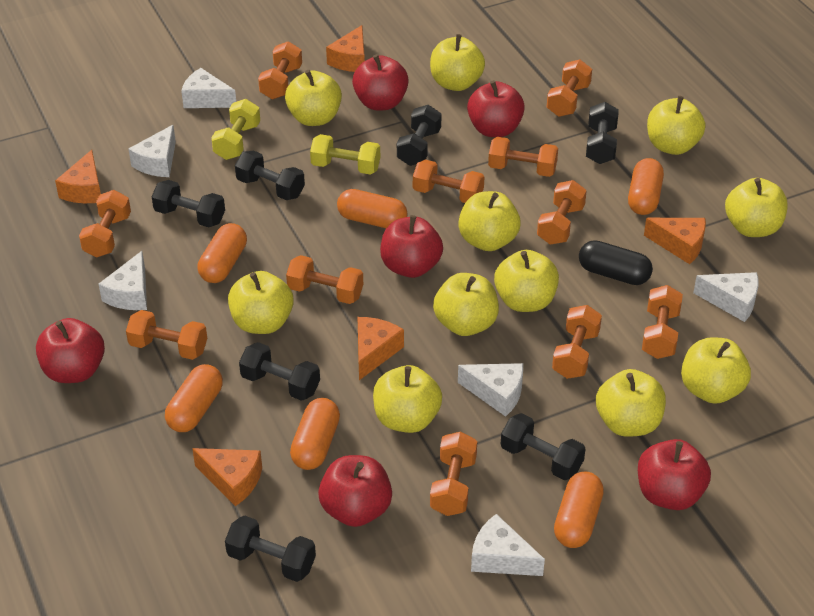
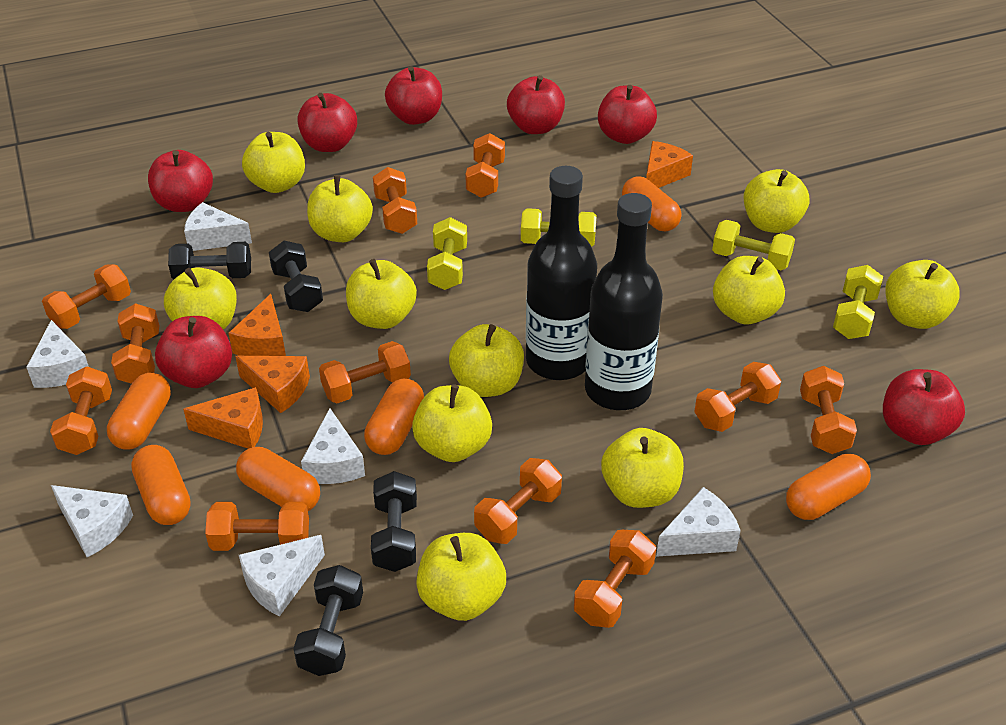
black bottle: none = 0 -> [526,166,597,380] [585,193,663,410] = 2
black capsule: [579,240,653,285] = 1 -> none = 0
black dumbbell: [152,180,225,227] [225,516,316,582] [235,151,305,200] [239,342,320,401] [397,105,441,166] [501,413,586,480] [586,102,619,164] = 7 -> [168,242,251,279] [269,241,323,312] [293,565,363,676] [371,471,417,572] = 4
orange cheese: [55,150,101,203] [192,448,262,506] [326,25,365,72] [358,317,404,380] [644,218,706,264] = 5 -> [183,387,263,449] [229,294,286,356] [235,356,310,413] [646,141,693,188] = 4
red apple: [36,318,105,383] [318,455,392,527] [352,54,409,110] [380,215,443,278] [467,80,525,137] [638,439,711,510] = 6 -> [148,150,213,212] [155,316,232,388] [297,93,357,152] [385,66,442,125] [507,75,565,134] [598,85,657,144] [883,369,965,445] = 7
yellow dumbbell: [211,99,260,160] [310,134,380,175] = 2 -> [427,217,467,290] [521,208,597,247] [712,220,795,270] [833,265,883,339] = 4

